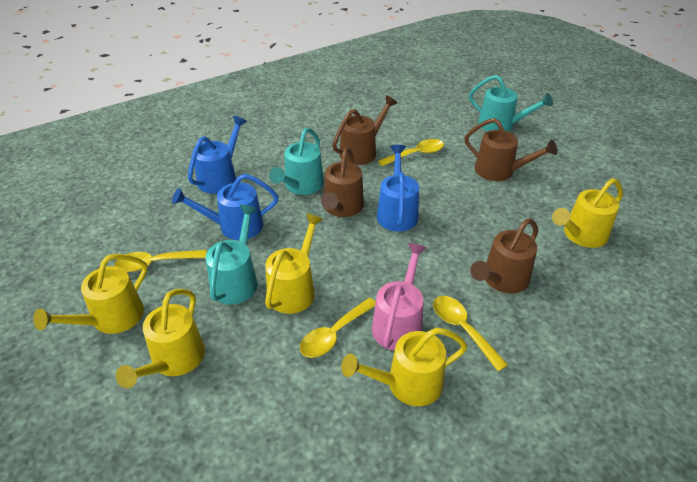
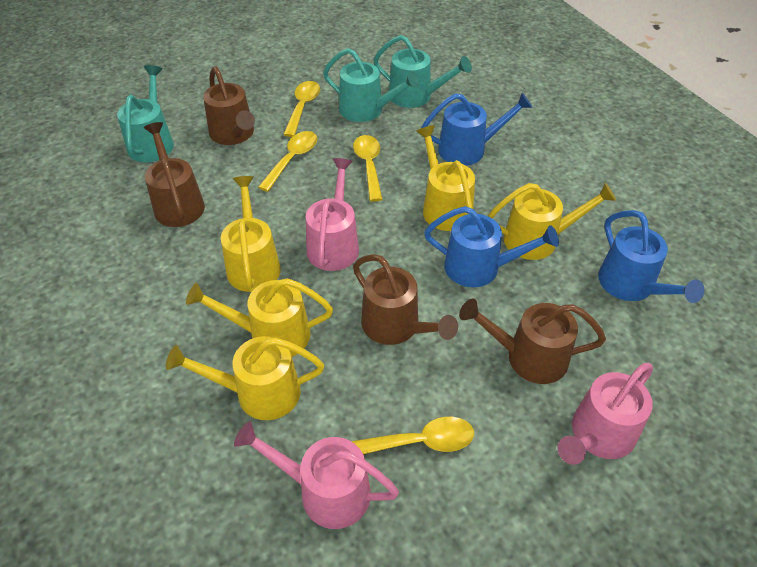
pink watering can: [372,243,427,351] = 1 -> [234,422,399,529] [306,158,359,271] [557,363,653,465] = 3

